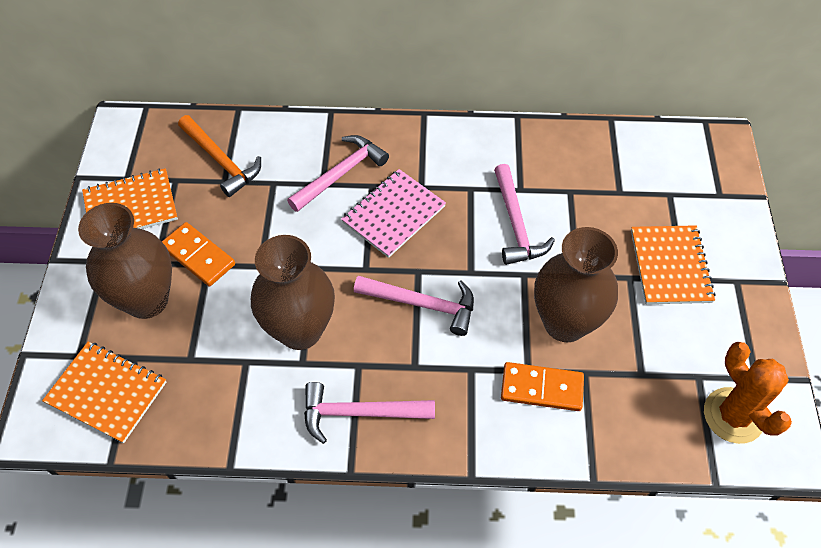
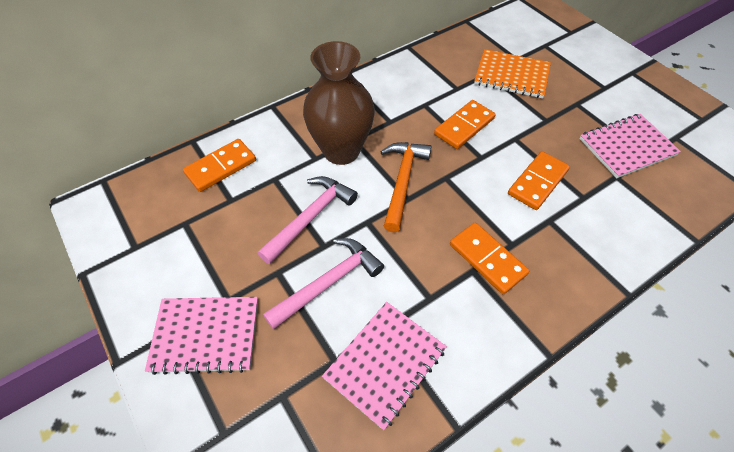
brown vase: [78,203,172,319] [251,235,335,350] [534,227,618,342] = 3 -> [303,41,375,165] = 1
orange cactus: [704,342,792,444] = 1 -> none = 0
orange domino: [162,222,235,286] [501,362,584,411] = 2 -> [183,139,256,192] [434,100,495,149] [450,222,529,294] [508,151,570,210] = 4
orange notebook: [42,342,166,443] [82,168,178,229] [631,225,716,304] = 3 -> [474,49,551,99] = 1
pink hammer: [287,135,389,212] [304,382,435,444] [354,276,474,336] [494,164,555,265] = 4 -> [258,176,358,264] [263,238,384,330] = 2
pink notebook: [341,169,446,258] = 1 -> [145,297,258,375] [322,302,447,430] [580,114,681,179] = 3

